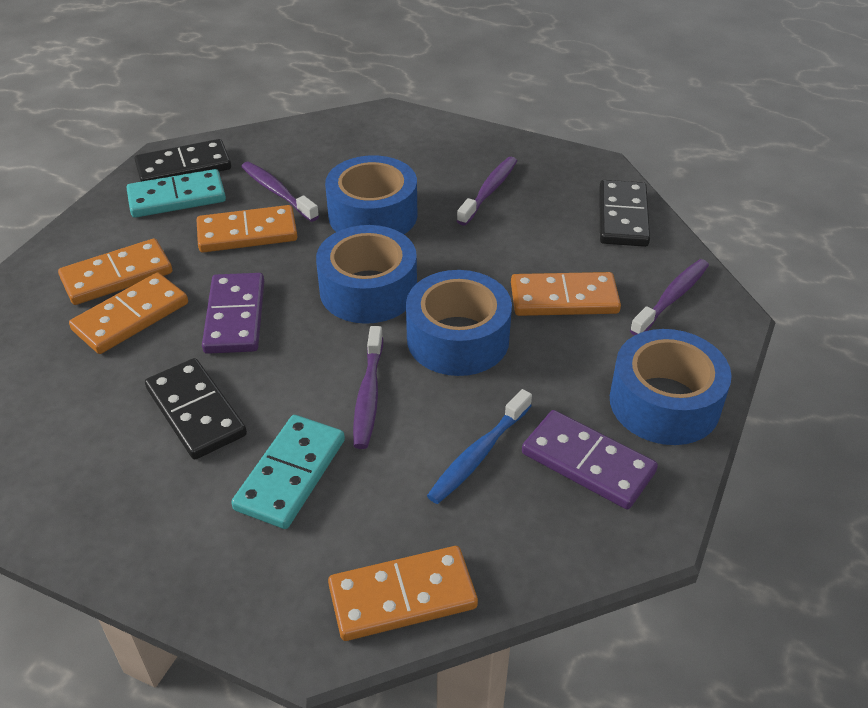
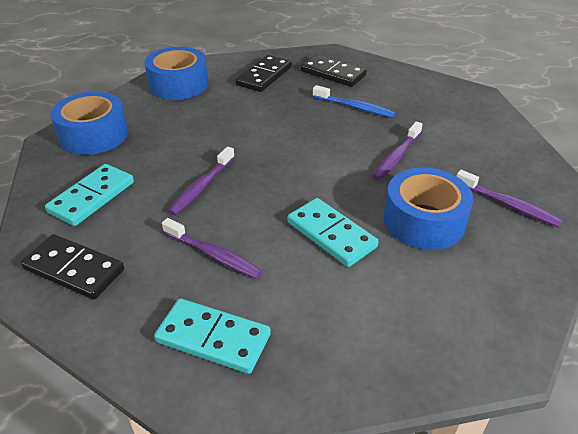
blue tape: [316,225,417,324] [325,156,417,234] [406,270,512,376] [610,329,732,445] = 4 -> [50,91,128,155] [145,47,208,100] [383,168,473,250] = 3
orange domino: [58,239,172,305] [69,272,188,354] [197,205,297,253] [328,546,478,641] [511,272,621,316] = 5 -> none = 0
purple domino: [202,273,264,354] [522,410,658,509] = 2 -> none = 0
turquoise domino: [127,169,226,218] [231,415,345,529] = 2 -> [45,164,134,226] [154,298,271,374] [288,198,379,267] = 3

